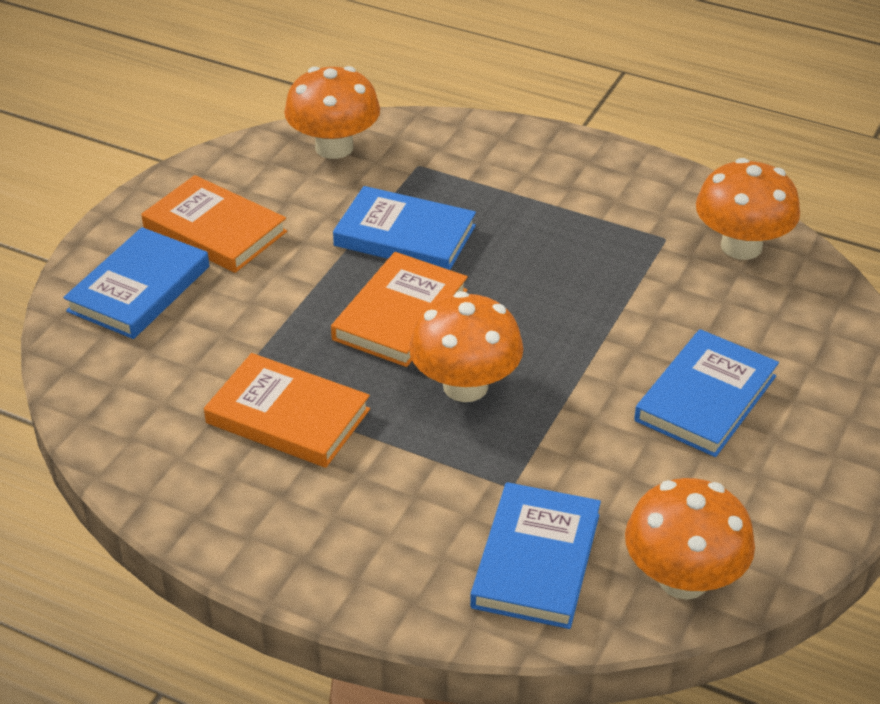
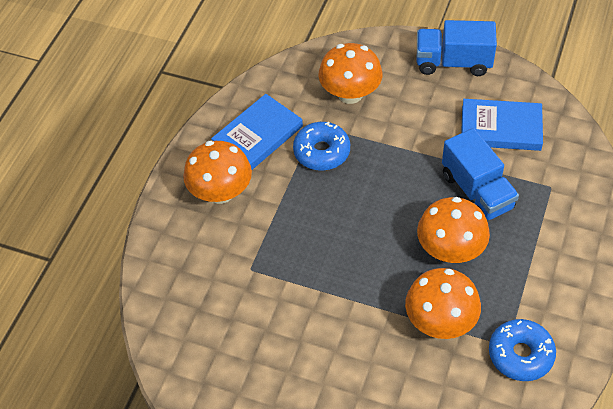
blue book: [63,227,209,339] [333,186,476,270] [470,482,601,629] [634,329,779,457] = 4 -> [211,94,303,170] [461,99,543,151] = 2
blue donut: none = 0 -> [293,122,350,171] [489,319,556,381] = 2
blue truck: none = 0 -> [417,20,497,76] [442,128,519,220] = 2
orange book: [142,175,287,273] [204,353,370,468] [331,252,468,367] = 3 -> none = 0

